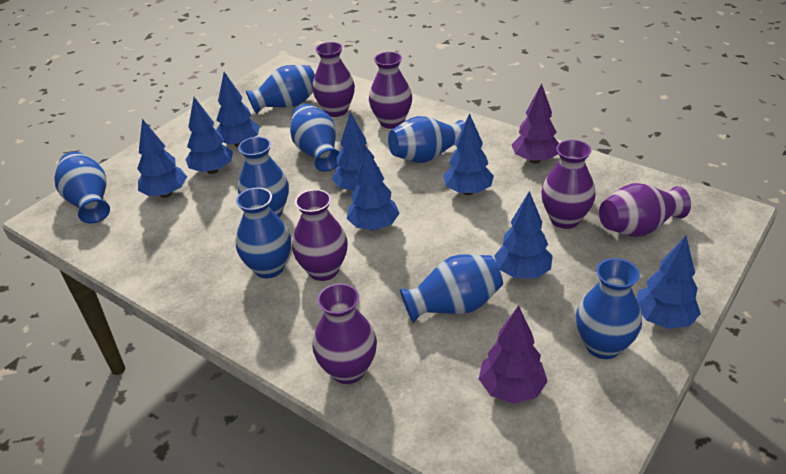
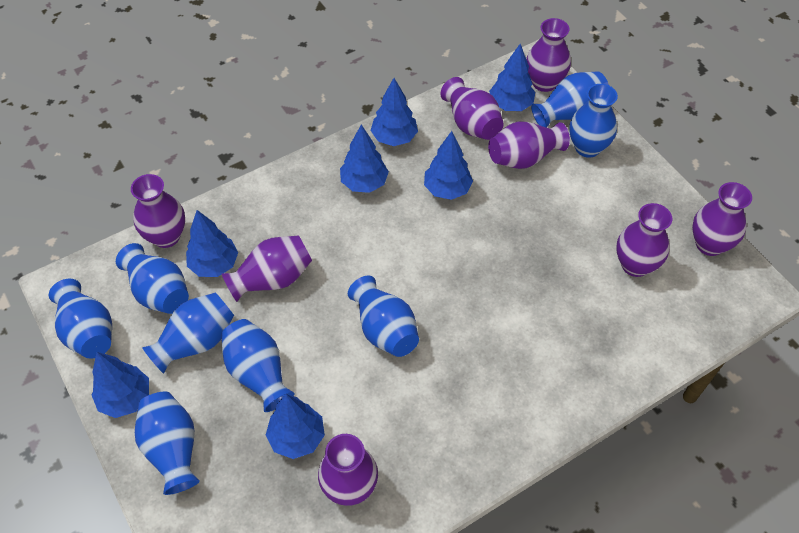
blue tree: [137,119,187,198] [186,97,233,174] [216,72,260,147] [332,112,379,191] [346,148,400,231] [443,113,494,195] [494,191,553,279] [636,236,701,329] = 8 -> [92,352,149,418] [186,210,238,277] [266,394,325,459] [340,125,389,193] [371,78,418,146] [424,131,473,200] [489,44,535,111] = 7
purple tree: [479,305,548,404] [512,83,559,164] = 2 -> none = 0
purple vase: [292,189,348,281] [312,42,355,117] [312,283,377,384] [369,52,412,129] [541,140,596,229] [599,183,691,237] = 6 -> [131,174,185,248] [222,235,312,302] [318,434,378,506] [440,77,504,140] [488,121,570,169] [526,18,571,92] [616,203,672,277] [692,182,752,256] = 8

